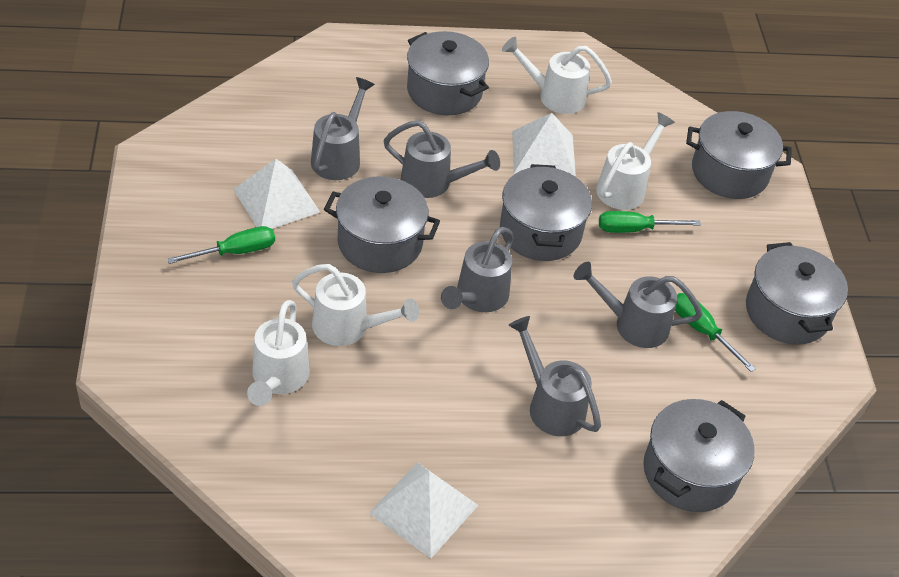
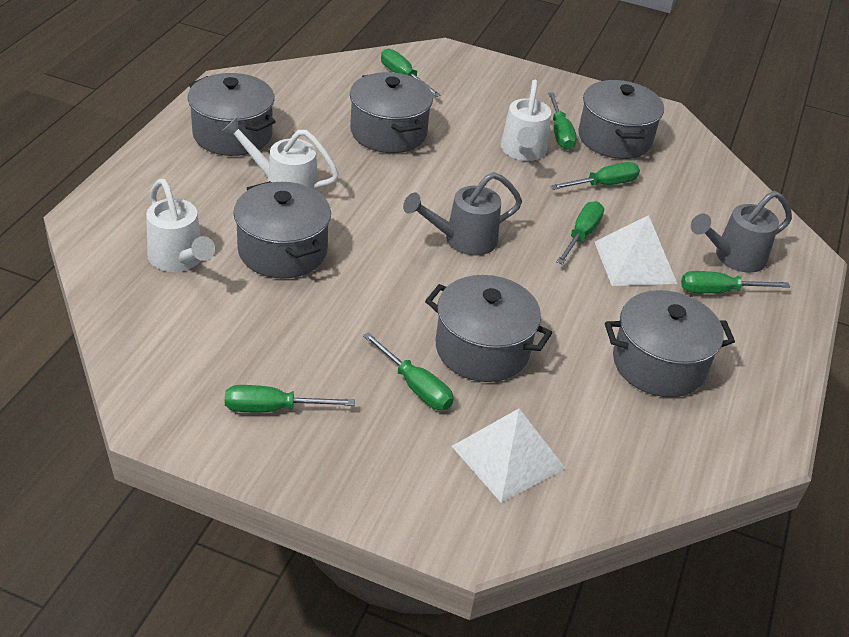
green screwdriver: [167,226,275,264] [599,211,701,233] [675,293,756,372] = 3 -> [225,385,355,412] [363,332,453,410] [381,48,441,97] [548,92,577,150] [550,162,640,190] [556,201,604,265] [681,271,790,294] = 7
grey watering can: [311,77,375,180] [383,120,500,198] [441,227,514,312] [508,316,601,436] [574,262,703,348] = 5 -> [403,172,522,256] [691,191,792,273] = 2
white pyramid: [233,159,320,229] [369,462,478,559] [512,113,576,177] = 3 -> [452,409,566,503] [595,215,677,286] = 2
white watering can: [247,300,310,406] [292,264,419,346] [502,37,612,114] [596,112,675,210] = 4 -> [146,179,215,272] [222,117,339,191] [501,80,551,161] = 3

